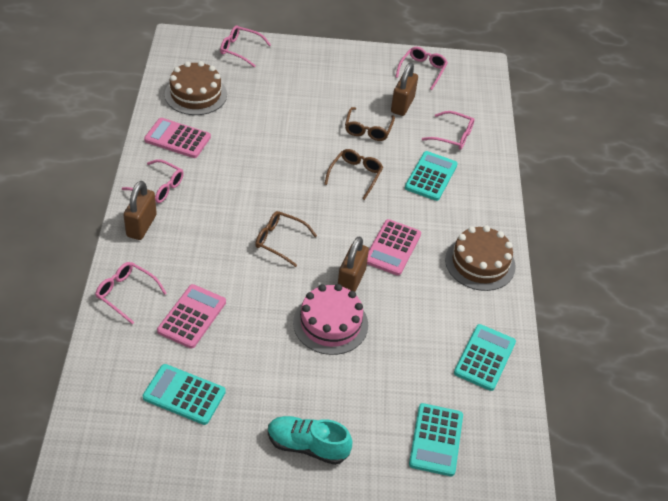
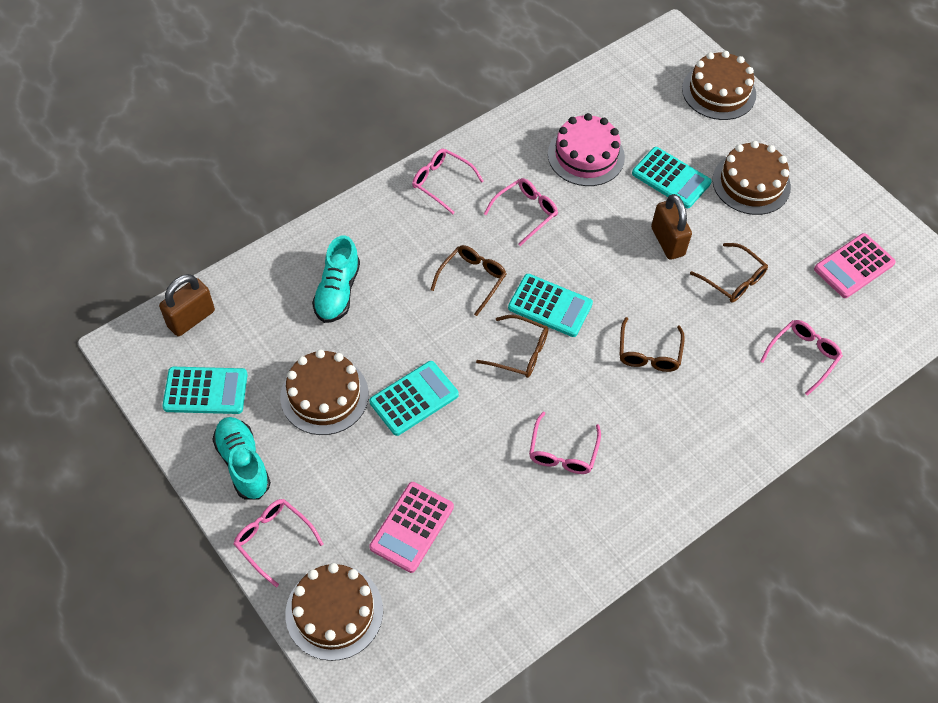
brown cake: [165,61,227,115] [445,225,516,291] = 2 -> [280,350,369,435] [285,563,383,661] [682,51,756,120] [712,141,791,215] = 4
brown glasses: [255,211,317,267] [324,149,383,200] [345,107,395,141] = 3 -> [430,245,507,316] [476,315,548,378] [619,317,685,372] [690,243,768,303] = 4
brown padlock: [124,181,157,240] [338,236,369,292] [391,63,418,116] = 3 -> [159,274,215,336] [651,194,692,260] = 2
pink calculator: [144,118,211,158] [157,284,226,349] [367,219,421,276] = 3 -> [369,482,454,573] [814,233,896,298] = 2
turquoise shoe: [268,416,352,465] = 1 -> [212,417,271,500] [312,235,360,323] = 2

